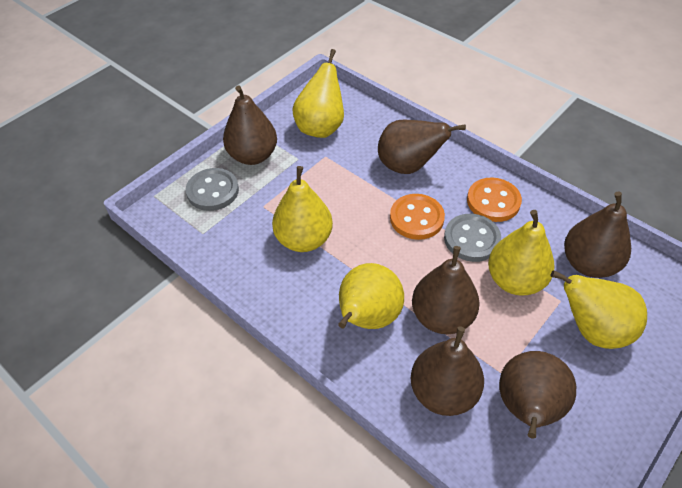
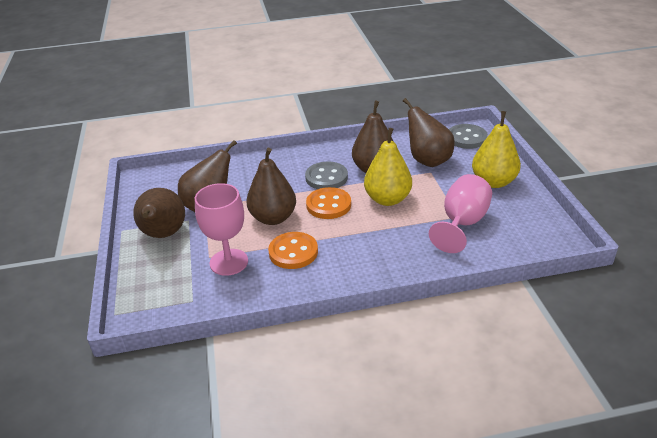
brown pear: [223,86,277,165] [378,120,466,174] [410,326,484,416] [412,246,480,334] [499,351,576,439] [564,191,631,278] = 6 -> [133,188,185,238] [178,140,237,212] [247,148,296,225] [352,101,394,173] [403,98,455,167] = 5
pink goblet: none = 0 -> [195,183,248,276] [429,174,492,253] = 2
yellow pear: [272,166,333,252] [292,49,344,138] [338,263,404,329] [488,210,554,296] [551,270,647,349] = 5 -> [364,128,412,206] [472,111,521,188] = 2

